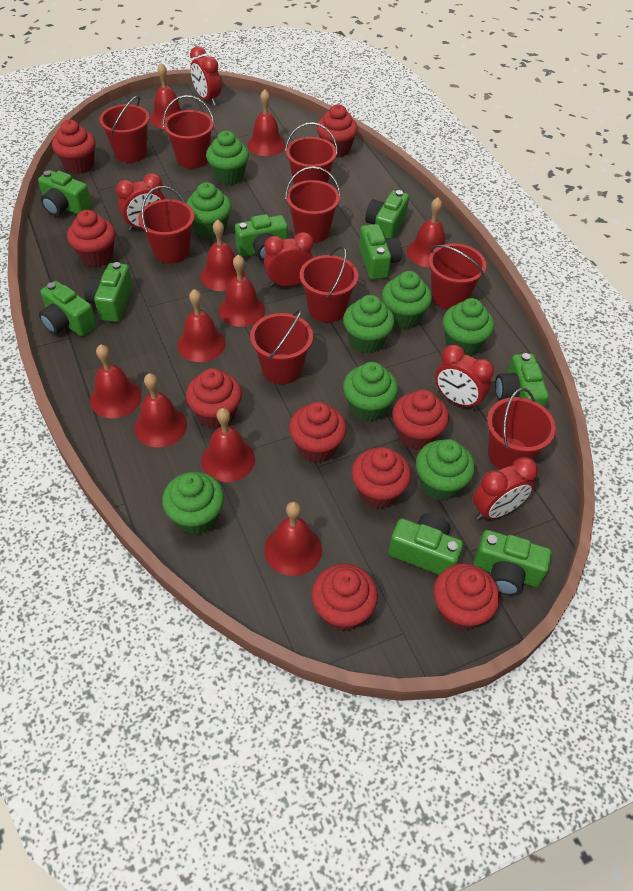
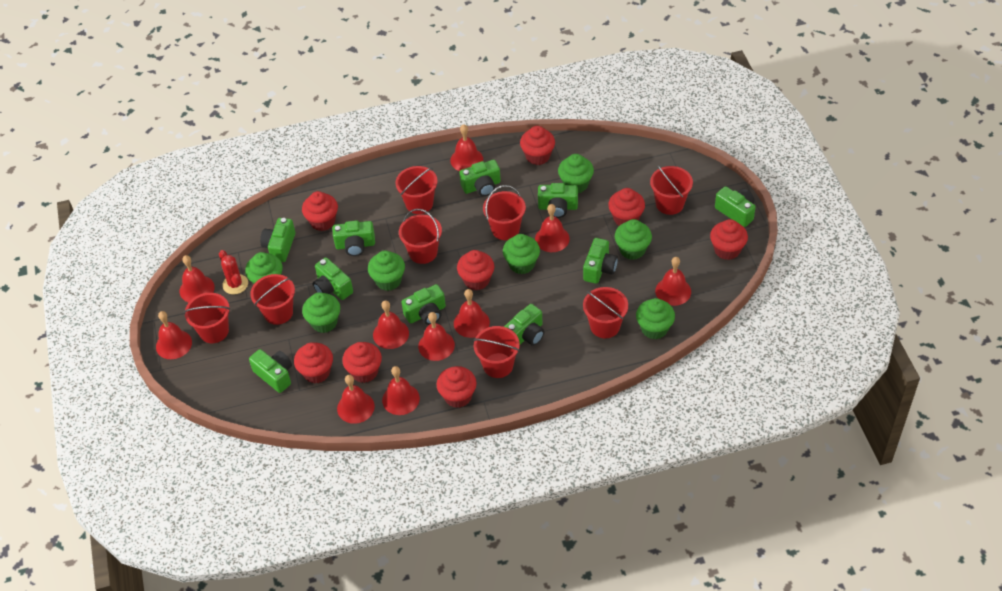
green camera: [38,170,92,216] [39,281,97,336] [84,262,133,322] [235,214,288,261] [359,224,402,280] [365,190,409,238] [388,513,463,575] [473,530,552,596] [495,353,549,407] = 9 -> [249,349,292,393] [260,218,295,262] [313,257,353,300] [333,220,375,256] [401,284,446,325] [459,160,501,196] [504,304,544,346] [538,183,578,218] [583,238,618,284] [715,186,756,227] = 10
green cupcake: [162,472,224,535] [186,182,231,238] [206,131,249,185] [343,295,395,354] [343,362,398,422] [382,271,432,329] [416,439,475,501] [443,298,494,356] = 8 -> [245,252,283,284] [302,292,340,333] [368,250,405,291] [503,234,540,274] [558,154,594,193] [615,219,652,260] [636,298,675,339] = 7
red bucket: [99,95,150,163] [138,186,194,264] [163,95,214,169] [250,309,313,384] [285,122,338,184] [285,166,341,243] [300,246,358,323] [429,243,486,309] [487,388,556,470] = 9 -> [183,293,230,343] [250,274,295,325] [395,166,438,214] [399,209,442,264] [473,326,520,378] [483,185,526,240] [583,287,628,338] [650,165,693,215] = 8
red cactus: none = 0 -> [219,250,248,294] = 1
red clock: [116,173,165,231] [190,46,221,106] [264,232,313,287] [435,345,494,410] [473,457,538,520] = 5 -> none = 0
red cupcake: [52,120,96,174] [67,210,116,267] [186,368,242,429] [289,402,347,463] [311,564,378,631] [317,104,358,158] [351,447,411,509] [392,390,449,450] [433,563,500,631] = 9 -> [294,343,333,383] [302,191,338,231] [342,342,382,383] [437,366,477,408] [457,250,494,290] [520,126,555,165] [608,188,645,226] [710,219,748,260] = 8

